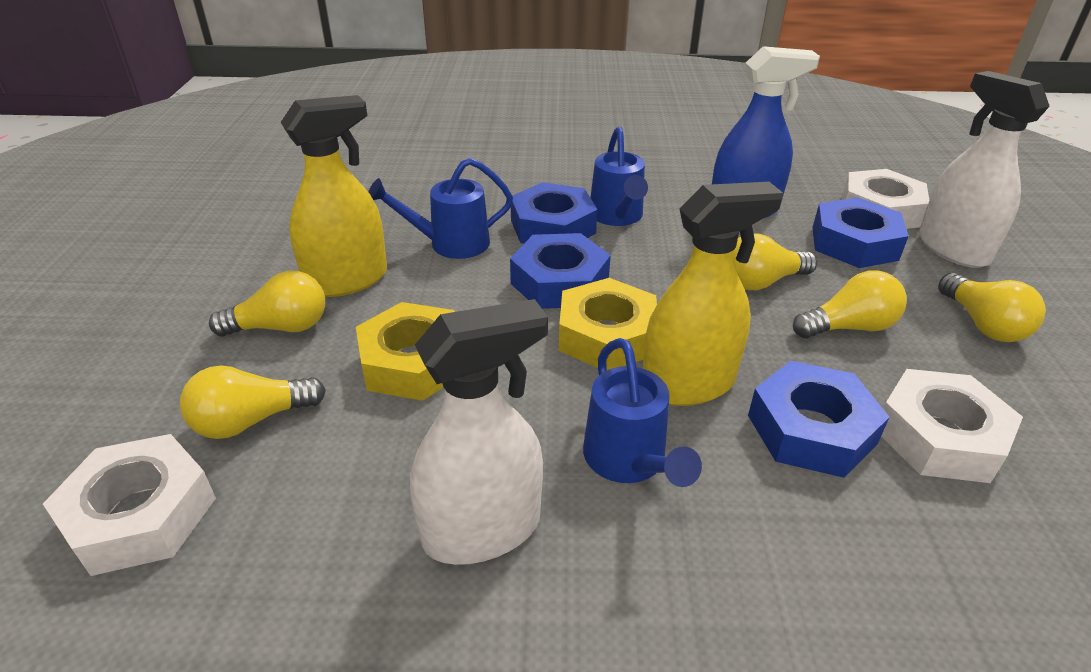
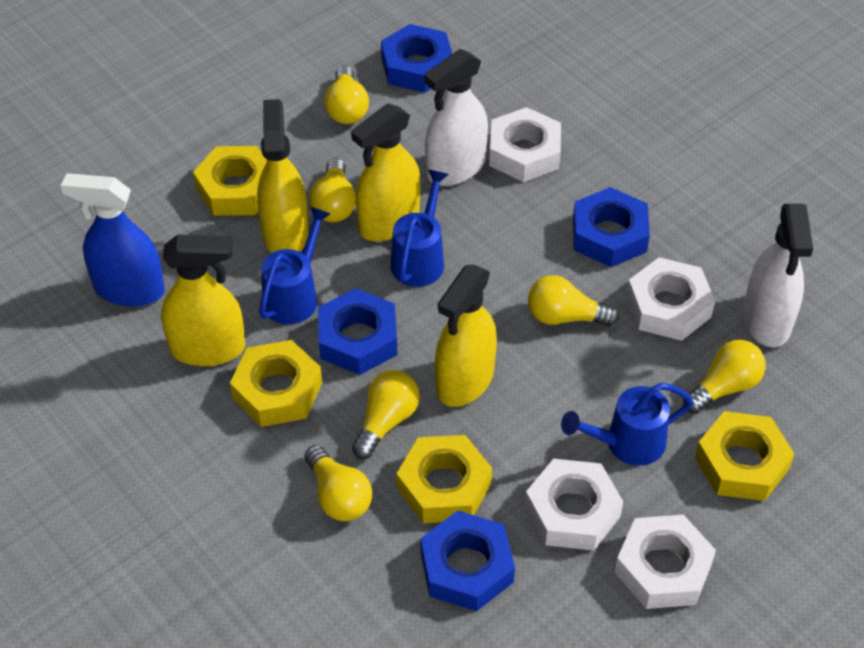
white nut: [43,434,216,576] [842,169,929,229] [881,369,1023,483] = 3 -> [489,107,561,182] [525,459,623,551] [615,515,716,609] [626,257,715,341] = 4
yellow light bulb: [180,365,326,439] [209,271,325,337] [732,234,817,290] [793,270,907,338] [938,273,1046,342] = 5 -> [304,445,372,521] [309,158,356,222] [324,66,369,124] [352,370,420,459] [528,275,619,326] [683,340,766,414] = 6
yellow nut: [356,302,455,401] [559,278,657,370] = 2 -> [193,146,267,216] [230,340,322,427] [396,435,492,523] [695,411,795,501] = 4
yellow spray bottle: [281,95,387,297] [643,182,783,406] = 2 -> [161,234,245,366] [257,99,309,253] [351,103,421,241] [435,265,497,407] = 4

